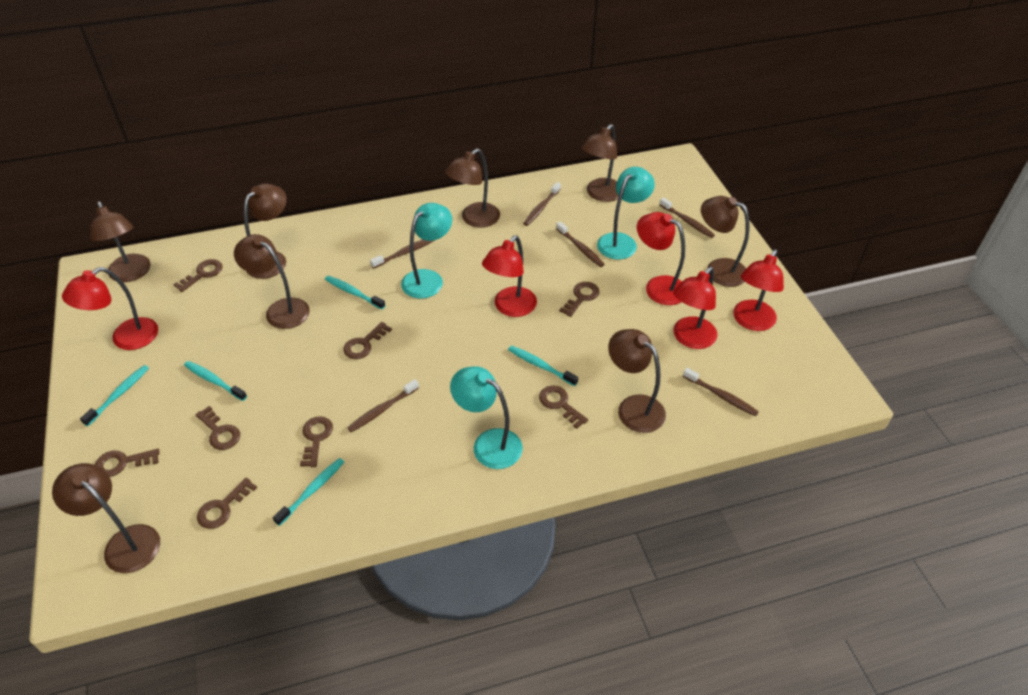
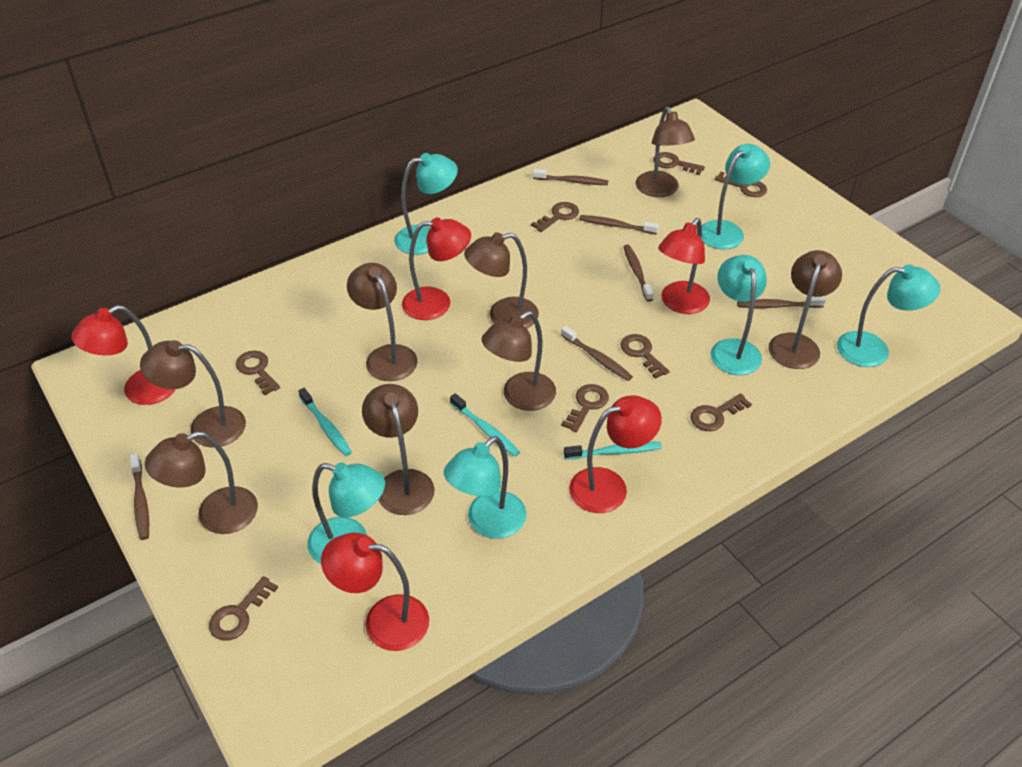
turquoise lamp: [401,203,452,299] [450,366,523,469] [597,167,655,260] = 3 -> [307,462,385,564] [394,153,458,255] [444,436,527,539] [702,144,770,249] [710,255,767,375] [837,264,941,367] = 6
turquoise toothbrush: [80,365,149,426] [184,361,247,401] [273,458,344,526] [325,275,385,310] [508,345,578,386] = 5 -> [298,388,352,456] [450,393,520,457] [564,442,662,460] = 3

